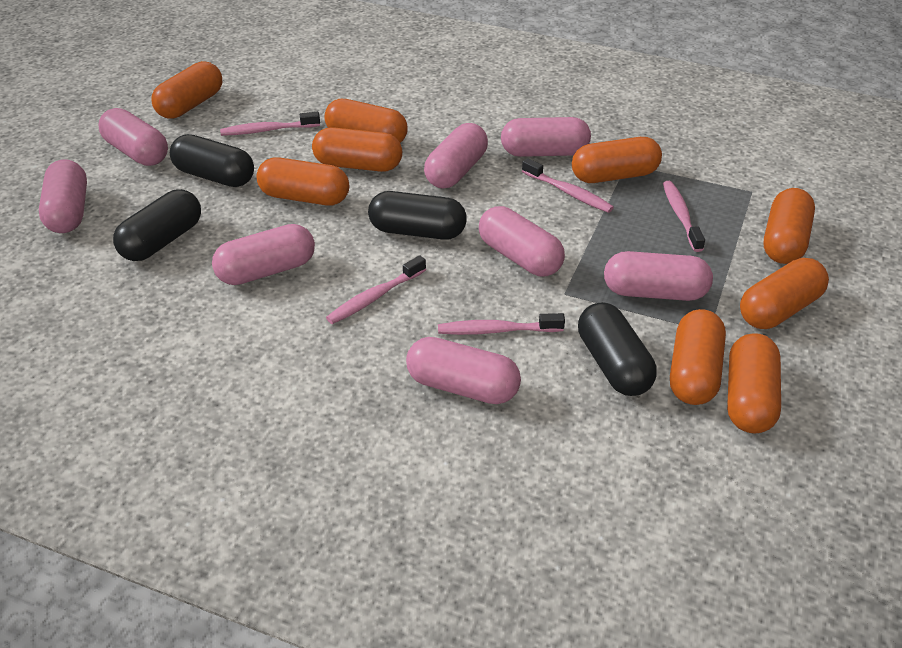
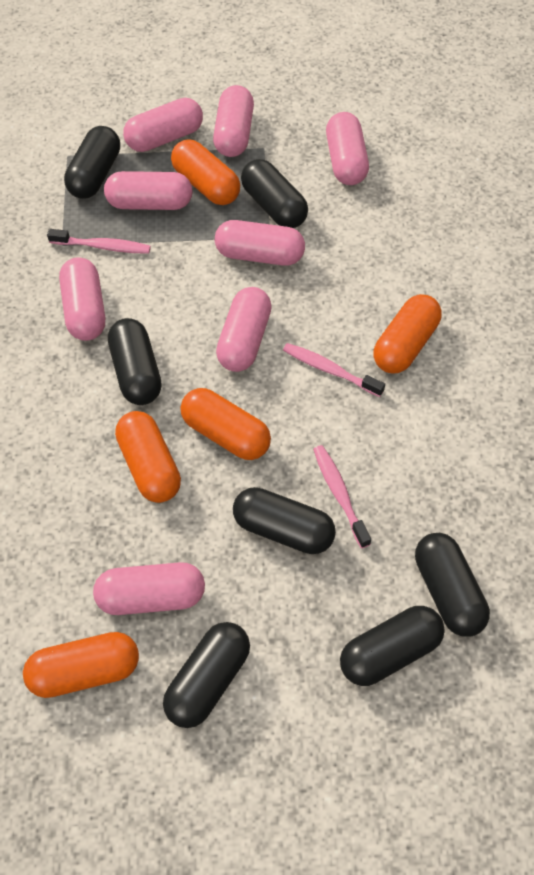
black capsule: [113,189,201,261] [170,134,254,187] [368,191,467,240] [578,302,657,396] = 4 -> [64,126,120,199] [108,318,162,405] [163,622,250,728] [233,487,336,554] [241,159,308,228] [340,606,445,686] [415,533,490,637] = 7
orange capsule: [151,61,222,119] [256,157,349,206] [312,127,402,172] [324,99,408,143] [572,137,662,183] [670,309,726,405] [727,333,781,434] [740,258,829,329] [764,188,815,264] = 9 -> [23,632,139,698] [115,411,181,503] [171,139,240,205] [181,388,271,460] [373,294,442,373] = 5
pink toothbrush: [220,112,320,136] [326,255,426,324] [438,313,565,335] [522,158,614,213] [663,181,705,252] = 5 -> [47,229,151,254] [283,343,385,397] [313,445,371,548] = 3

